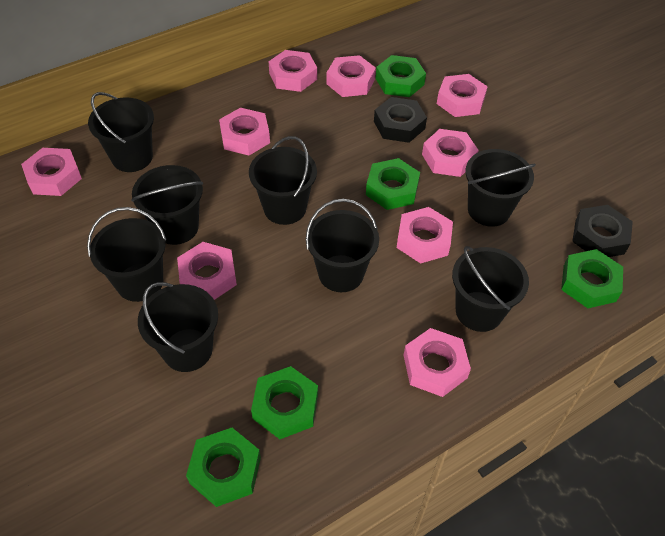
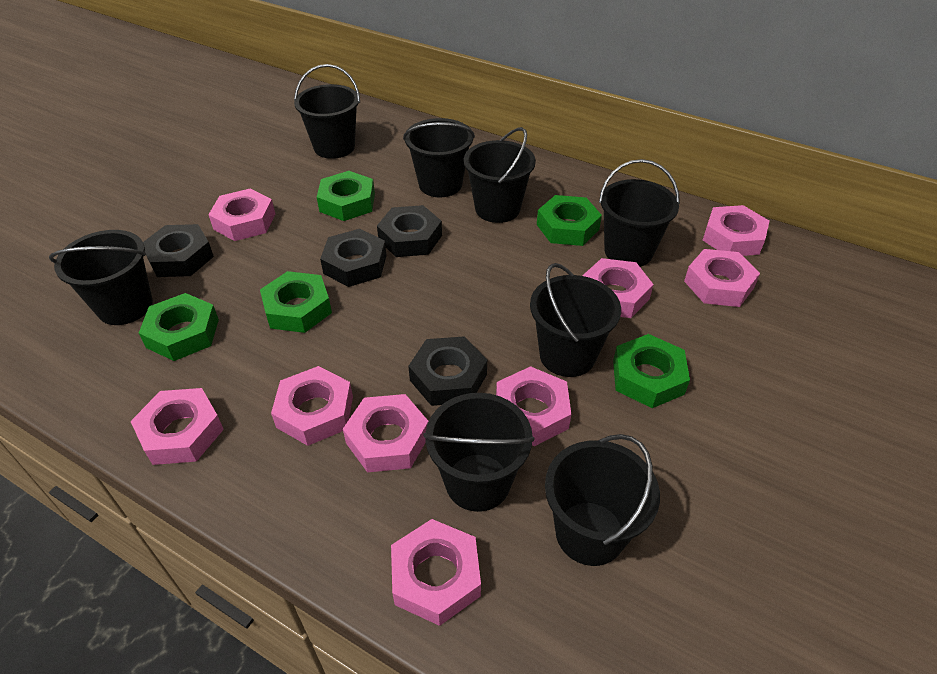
black nut: [374,97,427,143] [572,205,633,257] = 2 -> [143,224,214,277] [320,229,387,287] [377,205,442,257] [408,336,487,406] = 4

